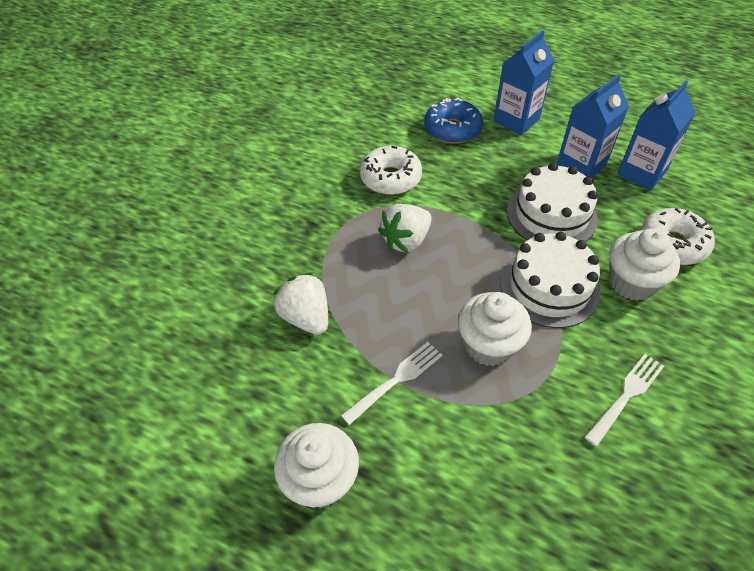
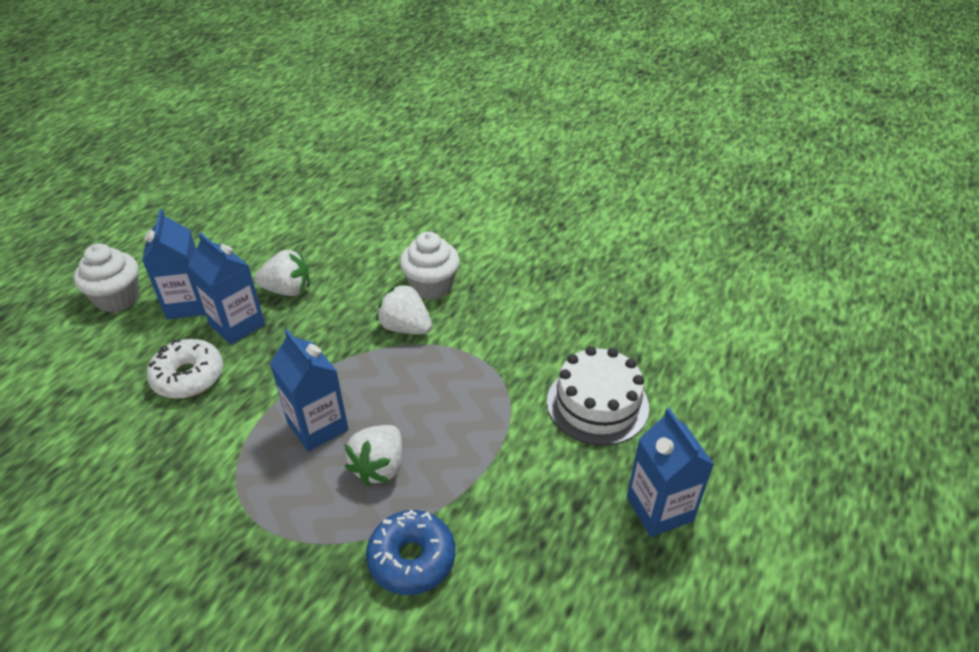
blue carton: [493,30,554,135] [557,74,629,178] [617,81,696,190] = 3 -> [142,209,206,319] [188,232,265,345] [270,329,348,451] [627,408,714,537] = 4
white cake: [500,232,600,328] [507,163,598,242] = 2 -> [547,346,649,446] = 1
white cupcake: [274,423,359,508] [458,292,532,366] [609,228,680,301] = 3 -> [74,243,139,312] [400,232,460,300] = 2
white donut: [360,146,422,195] [641,208,715,265] = 2 -> [146,339,223,399] = 1
white fork: [341,342,443,425] [585,354,664,446] = 2 -> none = 0
white strawberry: [273,272,328,335] [378,204,432,253] = 2 -> [254,250,310,296] [345,425,402,486] [376,283,432,334] = 3

